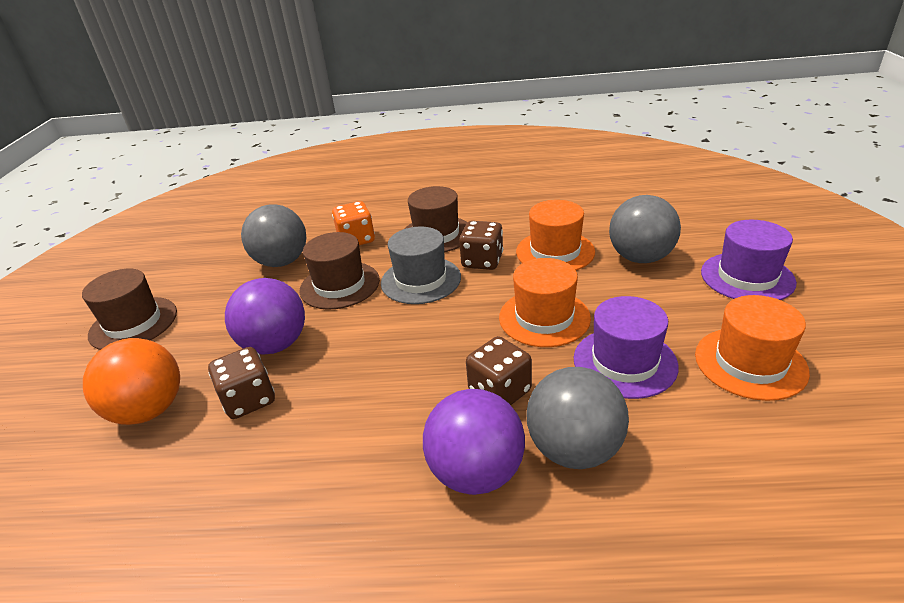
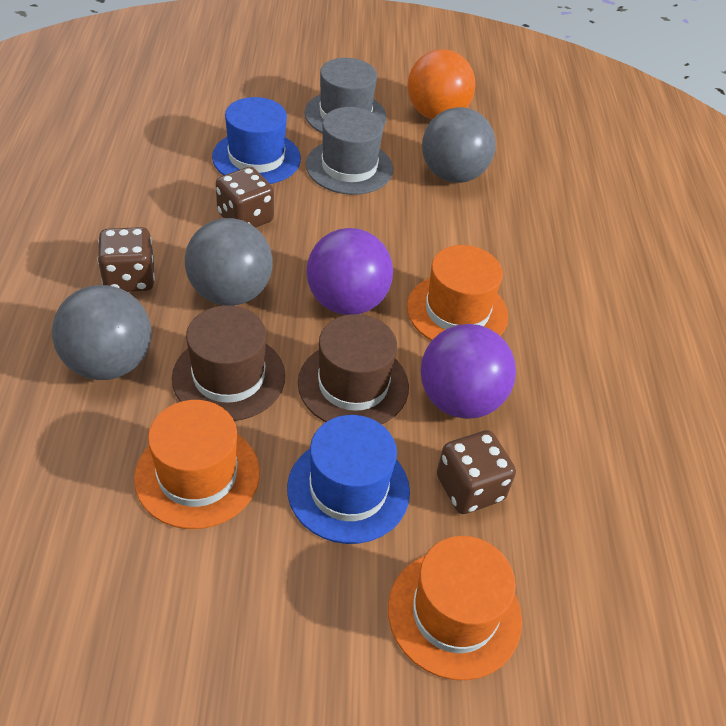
blue hat: none = 0 -> [212,97,301,184] [287,415,410,544] = 2
brown hat: [82,269,177,350] [299,232,380,310] [405,186,467,252] = 3 -> [172,305,285,421] [298,314,409,424] = 2
grey hat: [381,227,461,304] = 1 -> [305,58,387,133] [306,107,393,195] = 2
orange dice: [332,201,375,245] = 1 -> none = 0
purple hat: [574,296,679,399] [701,220,797,300] = 2 -> none = 0

